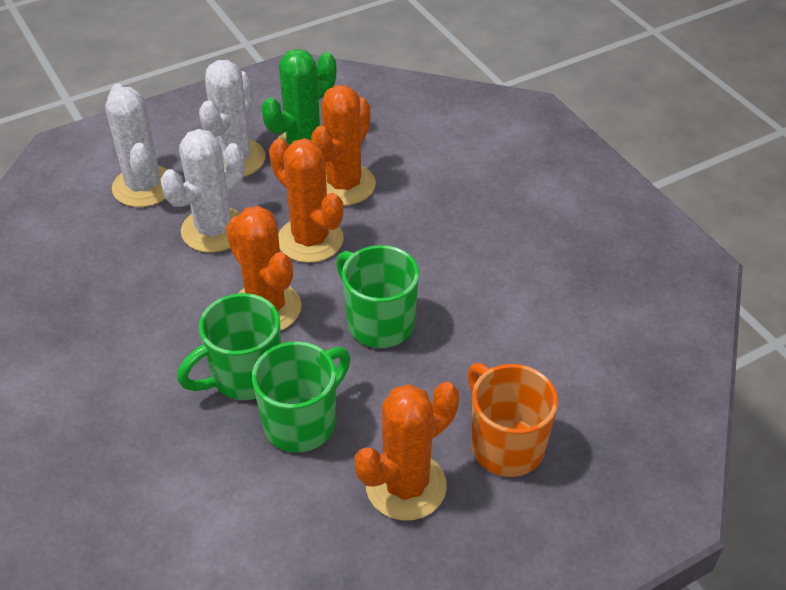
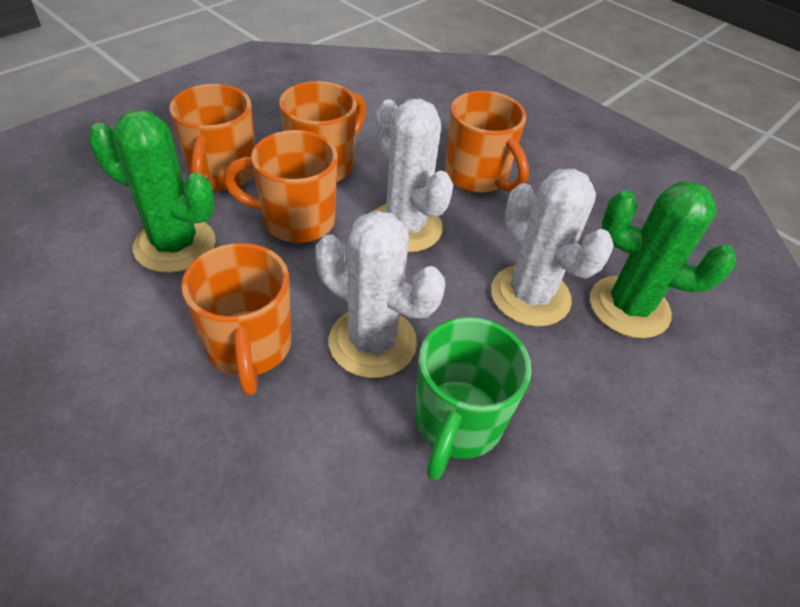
green cactus: [262,49,336,146] = 1 -> [88,110,216,273] [590,181,736,338] = 2
green mug: [177,293,281,400] [252,341,350,453] [336,245,419,348] = 3 -> [415,317,532,480] = 1
orange cactus: [226,206,301,330] [269,138,344,263] [311,85,376,206] [355,382,459,521] = 4 -> none = 0
orange mug: [468,363,558,477] = 1 -> [169,84,255,191] [181,243,291,395] [223,130,338,243] [279,81,366,182] [445,91,529,193] = 5

